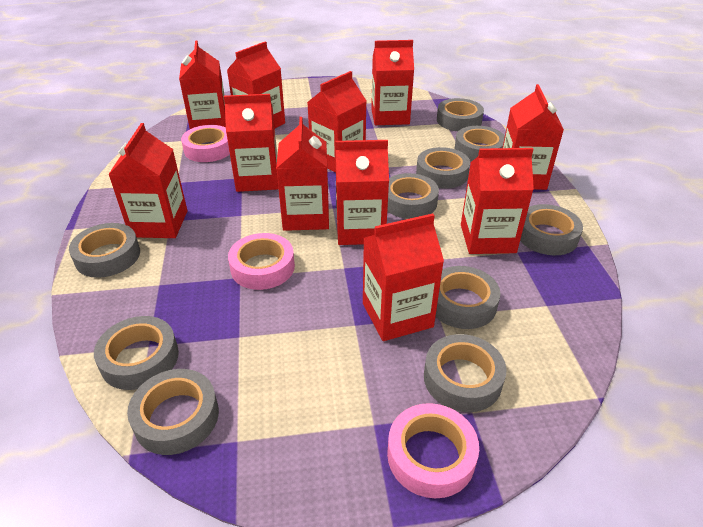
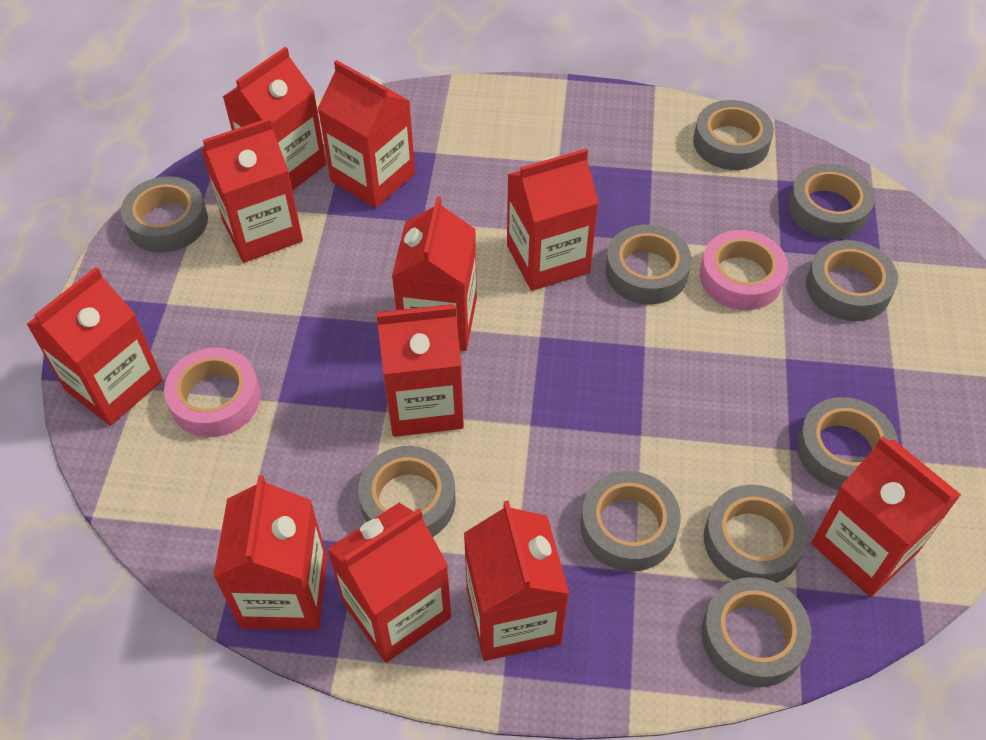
pink tape: [181,125,230,162] [228,233,295,290] [387,403,479,498] = 3 -> [164,347,261,437] [699,230,788,310] = 2

